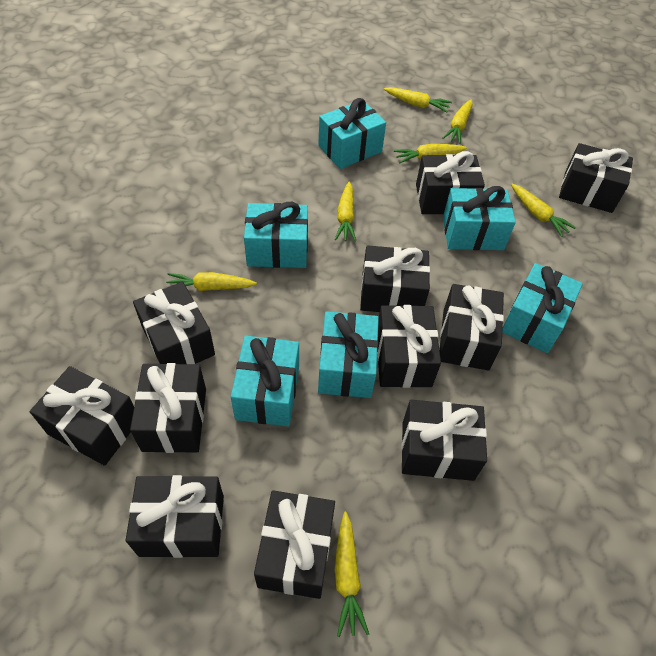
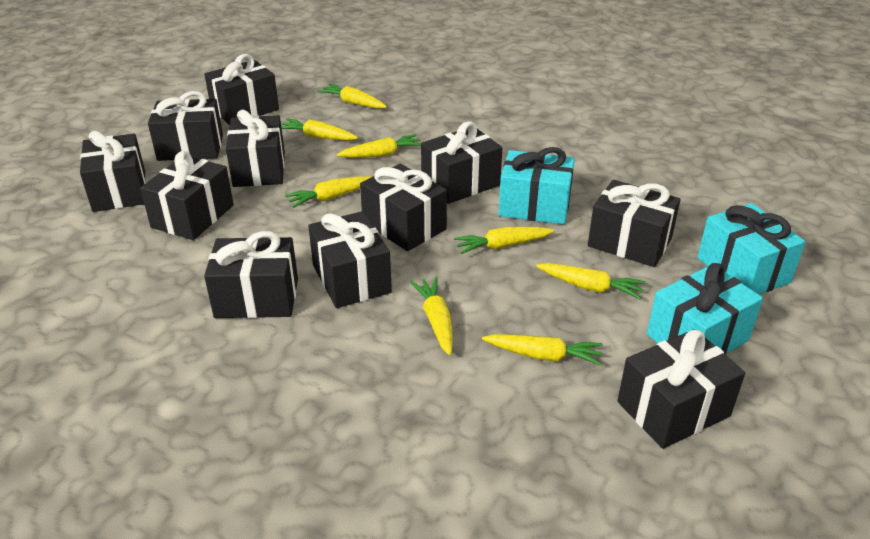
turquoise gift: [231,336,299,426] [244,202,308,268] [318,98,386,169] [318,311,379,398] [443,186,516,250] [502,263,583,353] = 6 -> [498,147,575,225] [647,263,763,355] [697,203,806,294] = 3
yellow carrot: [166,272,257,291] [335,181,356,241] [335,512,369,637] [384,87,452,112] [394,144,467,164] [442,99,473,144] [511,184,576,237] = 7 -> [281,119,358,140] [285,176,371,208] [318,83,387,109] [336,134,421,158] [410,277,453,356] [454,227,554,254] [482,334,603,366] [536,263,646,299] = 8

